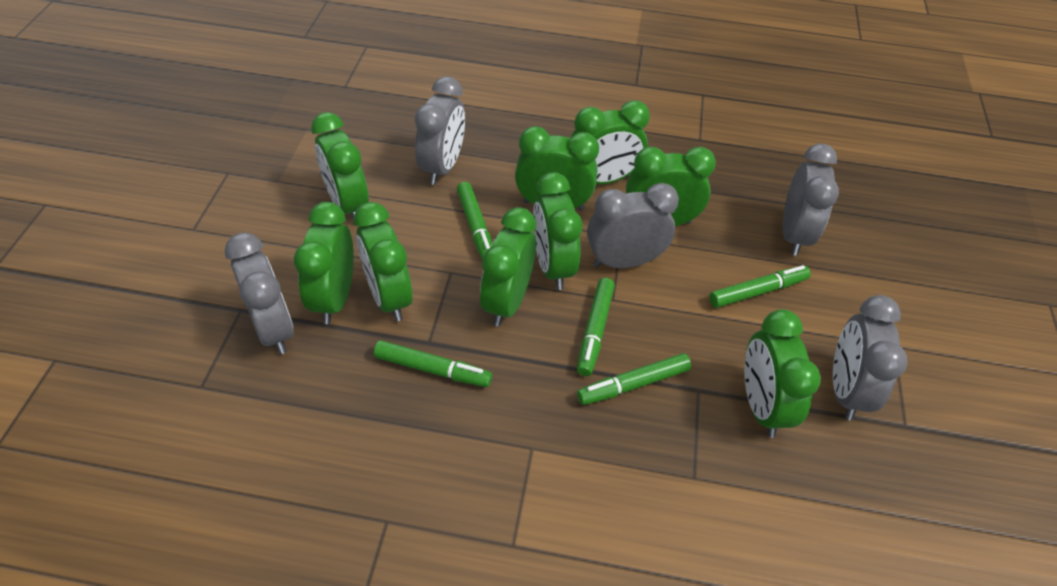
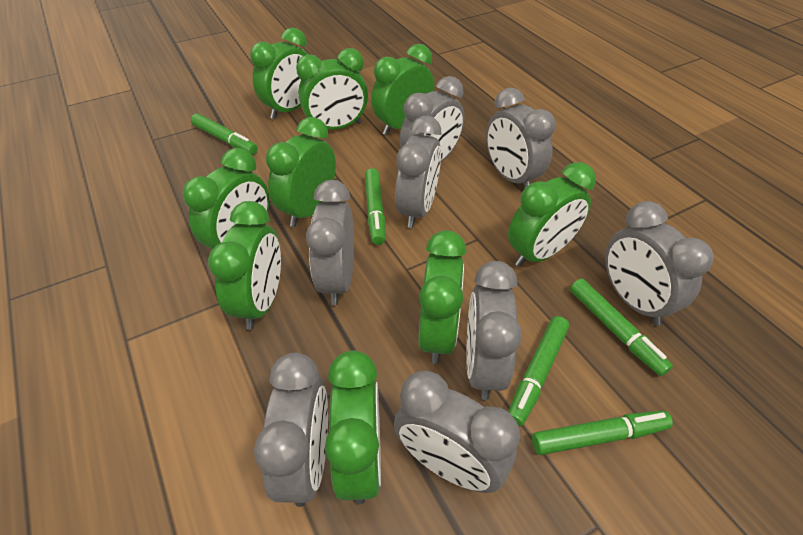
grey clock: [224,232,294,354] [415,76,465,185] [587,183,679,268] [783,144,839,256] [833,295,908,421] = 5 -> [254,352,328,507] [306,180,354,305] [394,371,520,493] [395,116,441,228] [400,76,464,162] [466,261,522,400] [486,88,555,188] [605,201,714,326] = 8

